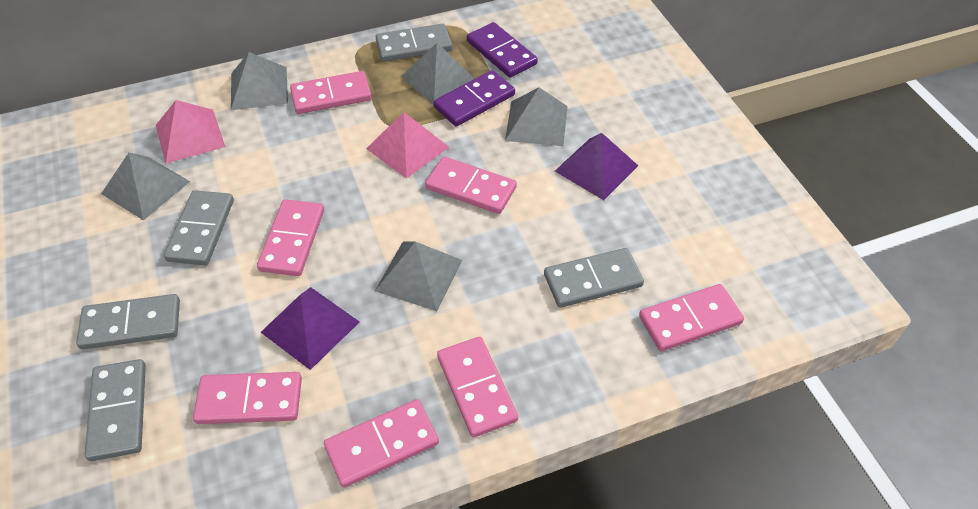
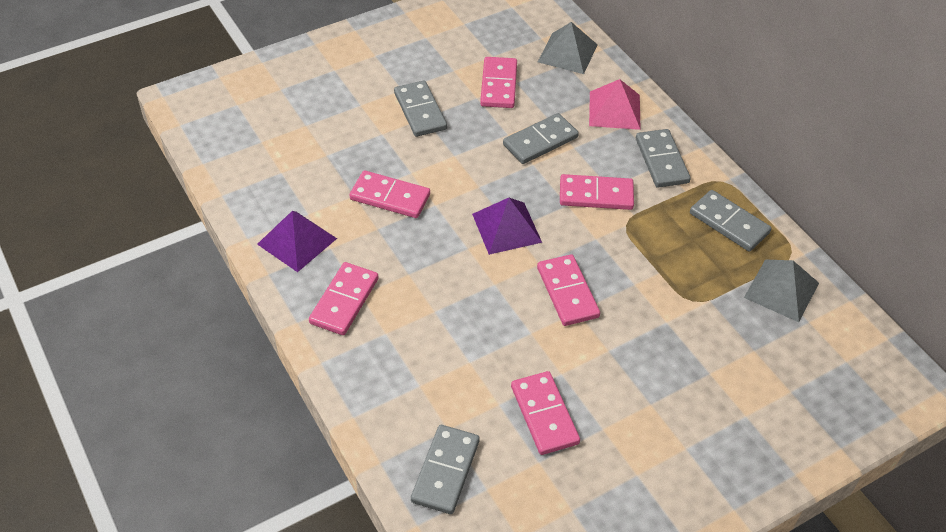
grey pyramid: [101,152,190,220] [231,52,288,110] [375,242,463,311] [401,43,475,105] [505,87,568,146] = 5 -> [538,22,598,74] [744,260,819,322] = 2
pink domino: [193,372,302,424] [257,199,324,276] [290,71,372,114] [324,399,439,488] [425,157,517,214] [437,337,518,437] [639,284,744,351] = 7 -> [309,262,379,335] [350,170,430,218] [480,57,517,108] [511,371,580,455] [537,254,600,326] [560,174,634,210] = 6
pink pyramid: [156,100,225,164] [366,112,449,179] = 2 -> [589,79,641,130] = 1
purple domino: [434,70,515,126] [467,22,538,77] = 2 -> none = 0

